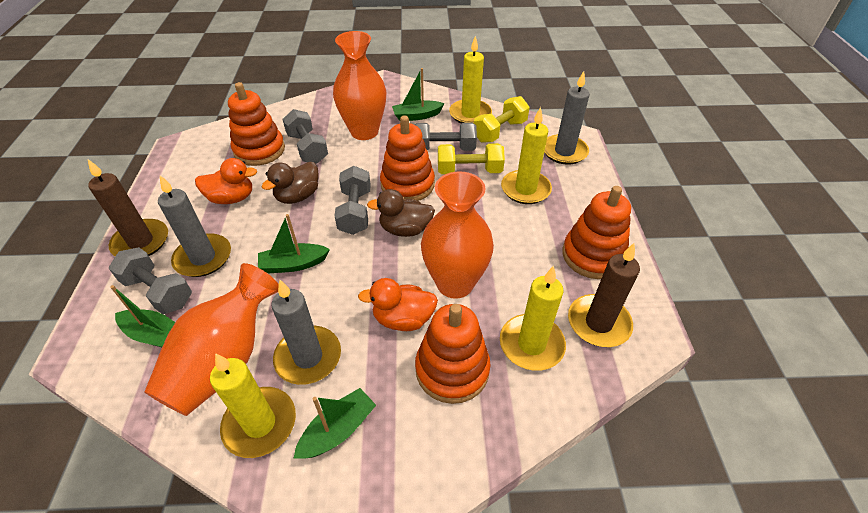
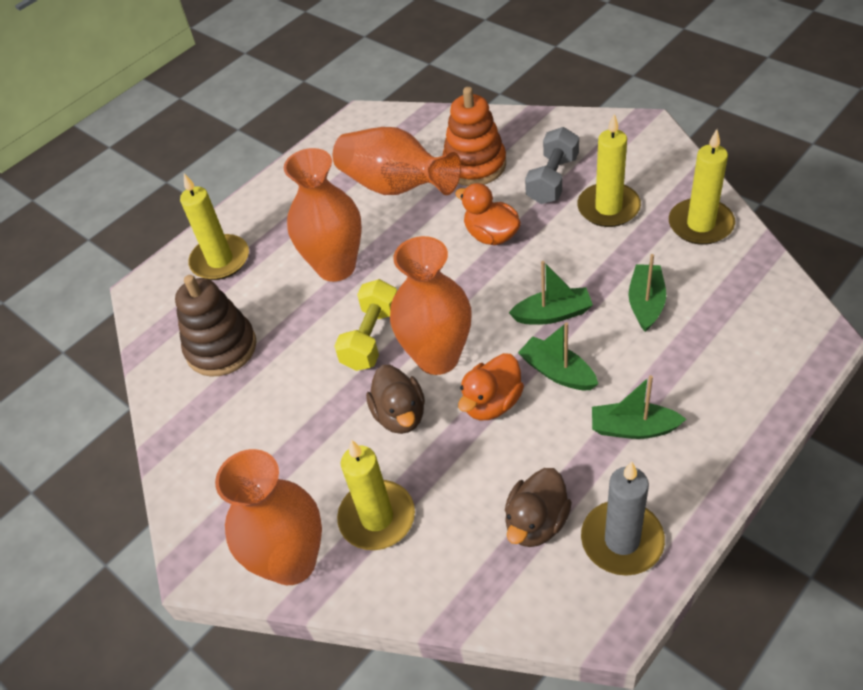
brown candle: [88,159,168,256] [568,243,640,347] = 2 -> none = 0
brown stacking toy: none = 0 -> [175,275,257,377] = 1
grey candle: [158,175,231,277] [271,280,341,385] [544,71,590,165] = 3 -> [581,461,665,576] = 1
grey dumbbell: [108,247,192,314] [283,109,328,164] [335,166,371,235] [415,123,477,151] = 4 -> [525,127,579,204] = 1
orange stacking toy: [228,82,285,166] [380,115,435,201] [415,304,491,404] [562,186,631,279] = 4 -> [442,87,506,186] = 1
orange vase: [144,263,279,416] [333,31,386,140] [421,171,494,299] = 3 -> [215,449,322,585] [284,148,362,282] [333,127,461,195] [390,236,472,375] = 4
yellow dumbbell: [438,143,505,174] [474,96,530,143] = 2 -> [334,279,397,371] = 1

